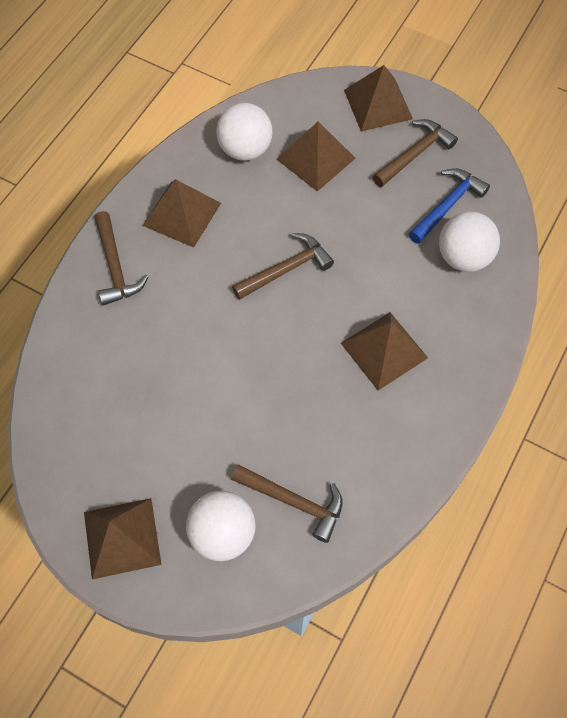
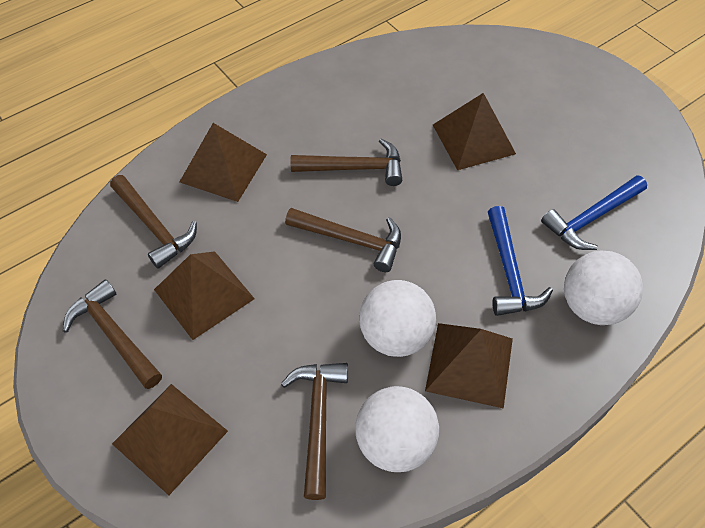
blue hammer: [409,168,490,244] = 1 -> [488,206,553,316] [541,175,647,250] = 2
brown hammer: [94,211,148,306] [231,465,342,543] [232,233,334,300] [373,119,458,187] = 4 -> [63,279,162,389] [110,175,197,269] [281,363,348,500] [285,208,401,272] [290,138,402,186] = 5

